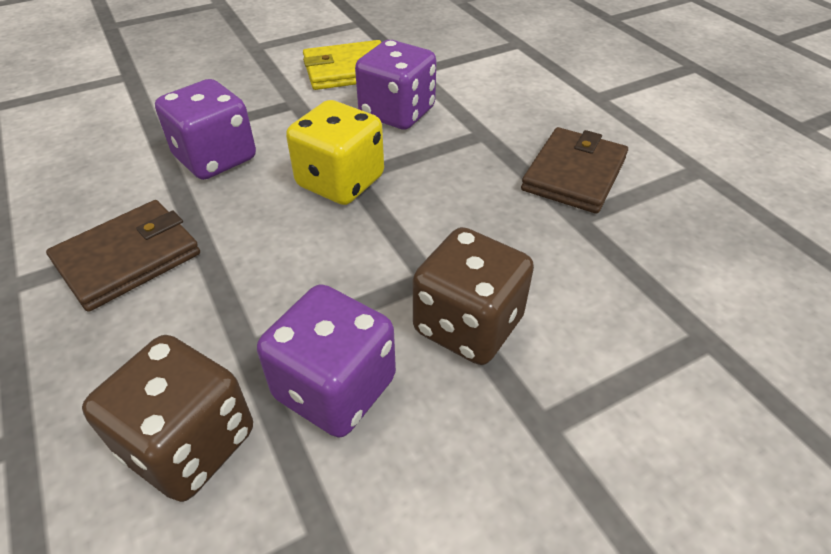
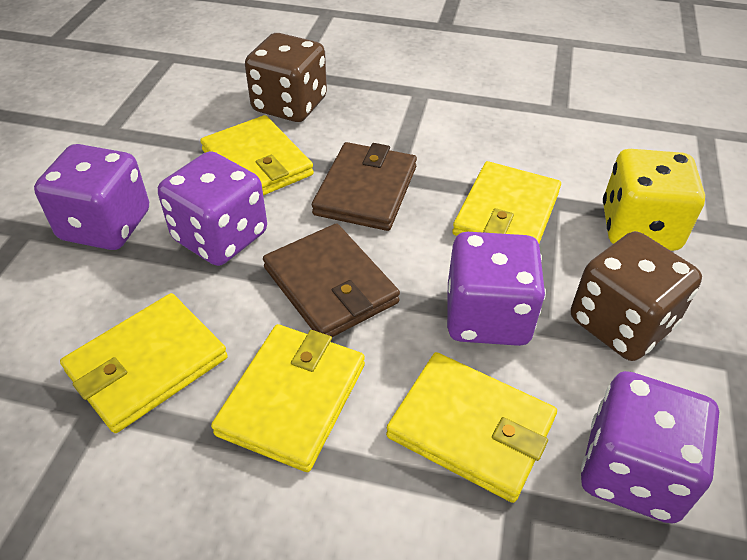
purple dice: [155,79,256,180] [257,284,396,438] [355,40,437,130] = 3 -> [34,144,149,250] [158,151,267,266] [447,232,546,346] [581,371,719,524] = 4
yellow wallet: [303,40,381,90] = 1 -> [60,293,228,433] [200,115,314,195] [211,324,365,472] [386,352,557,503] [452,161,561,243] = 5

